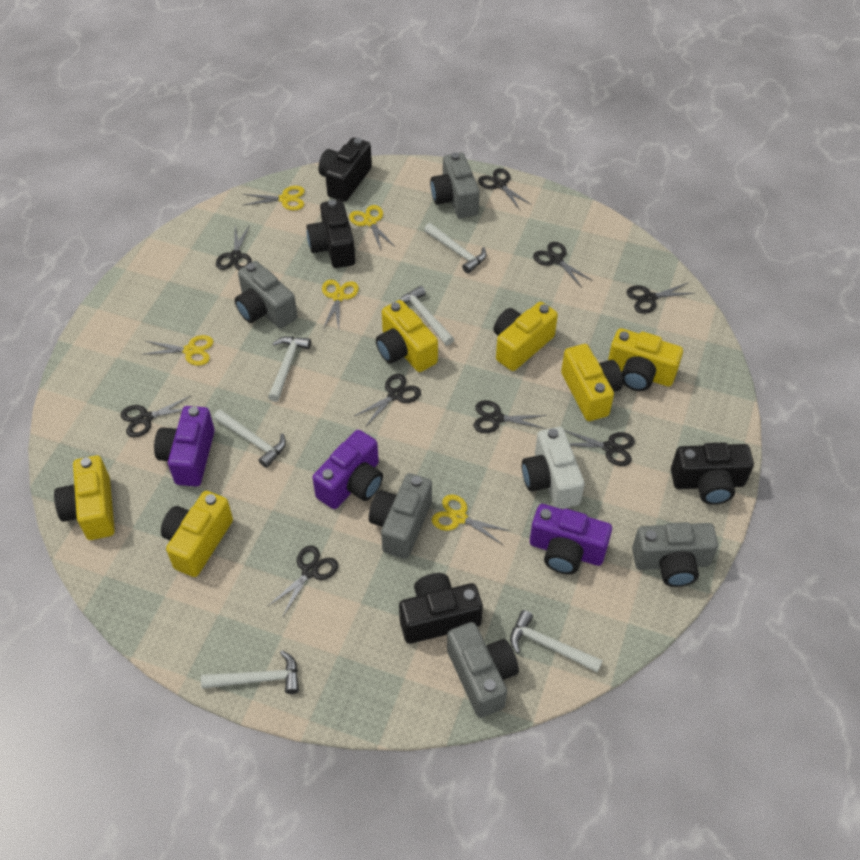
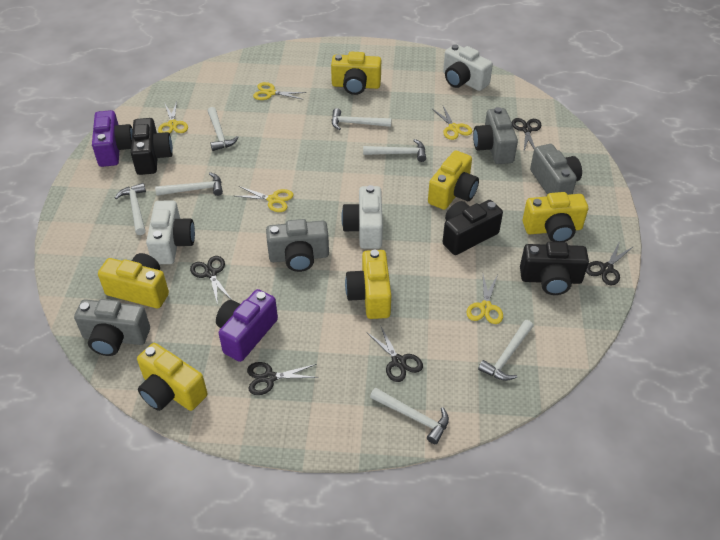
black camera: [307,200,355,268] [318,138,372,202] [399,573,483,644] [671,442,754,505] = 4 -> [131,118,173,175] [443,200,503,255] [520,242,589,295] = 3
black scissors: [121,396,190,438] [216,225,252,270] [267,546,338,616] [353,374,421,427] [474,400,547,433] [478,168,532,210] [533,242,593,287] [564,430,635,466] [626,282,696,314] = 9 -> [190,256,232,305] [247,362,319,395] [368,325,423,382] [512,118,542,150] [586,241,634,286] = 5
grey camera: [235,261,297,329] [369,473,432,559] [430,153,480,218] [447,622,519,718] [632,522,718,587] = 5 -> [74,299,150,356] [266,219,329,272] [473,107,518,164] [530,144,582,195] = 4
purple camera: [154,406,215,486] [313,430,383,509] [530,504,612,574] = 3 -> [92,110,133,167] [216,289,278,362] = 2
white camera: [522,427,585,509] = 1 -> [146,200,195,264] [341,185,383,249] [443,44,493,91] = 3
white hammer: [201,650,299,694] [214,409,286,468] [268,336,311,402] [399,286,454,346] [424,223,486,274] [510,610,603,673] = 6 -> [115,183,146,235] [155,172,223,196] [208,107,239,151] [332,108,391,130] [363,139,426,162] [370,388,449,444] [478,320,533,381] = 7

